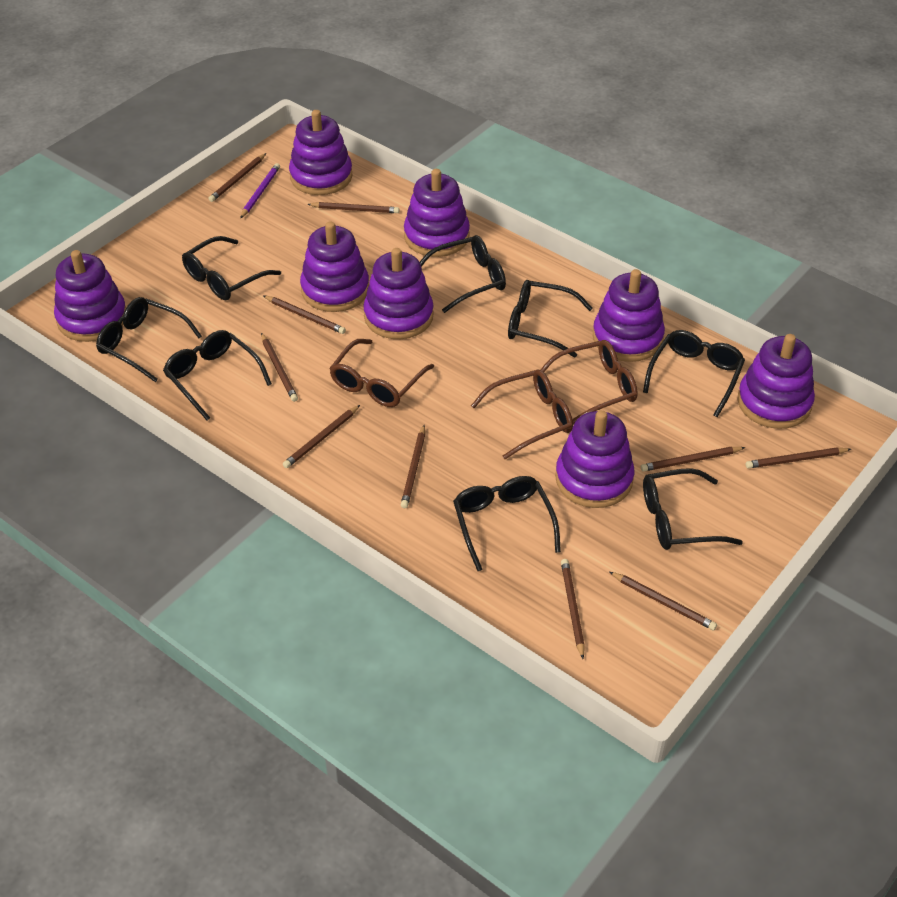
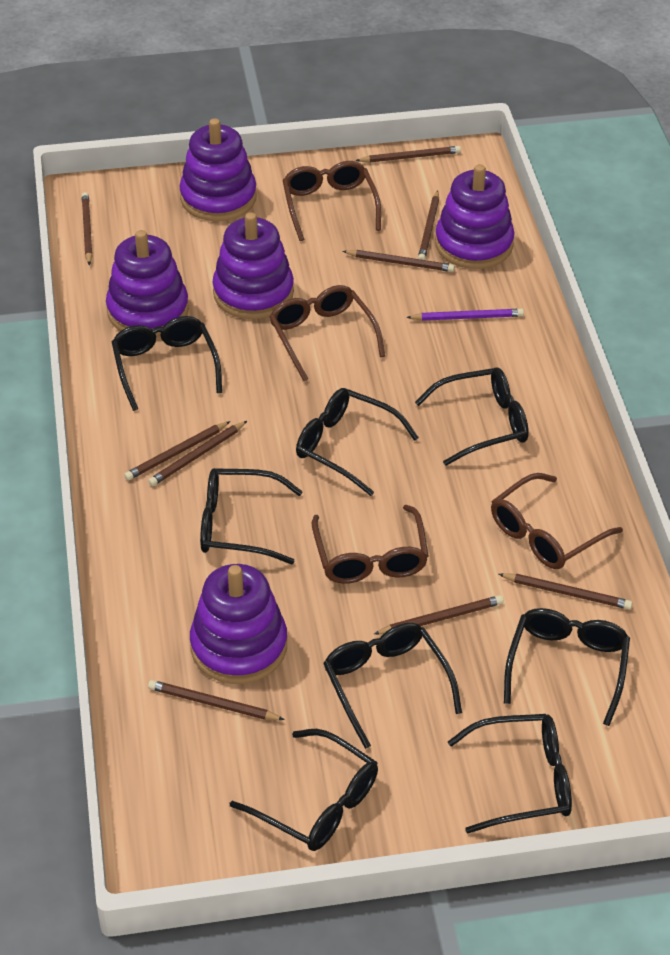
brown glasses: [329,339,434,407] [471,370,573,459] [540,340,638,424] = 3 -> [269,285,385,381] [283,161,381,241] [312,505,429,584] [491,473,623,569] = 4
brown pencil: [209,153,266,202] [261,333,298,402] [263,295,346,334] [283,405,360,468] [307,202,399,213] [401,425,425,508] [561,559,585,659] [610,572,717,630] [641,447,745,472] [746,447,851,469] = 10 -> [82,192,93,265] [124,421,231,480] [148,421,247,486] [148,680,285,720] [342,250,455,272] [355,146,461,163] [374,595,503,635] [418,190,439,260] [499,573,632,609] = 9
purple stacking toy: [54,250,126,342] [289,110,352,195] [300,221,369,312] [363,248,433,339] [404,169,470,257] [555,410,634,508] [593,269,665,362] [738,334,815,429] = 8 -> [106,230,189,337] [179,118,257,221] [190,564,287,684] [213,212,294,319] [435,164,515,269] = 5

